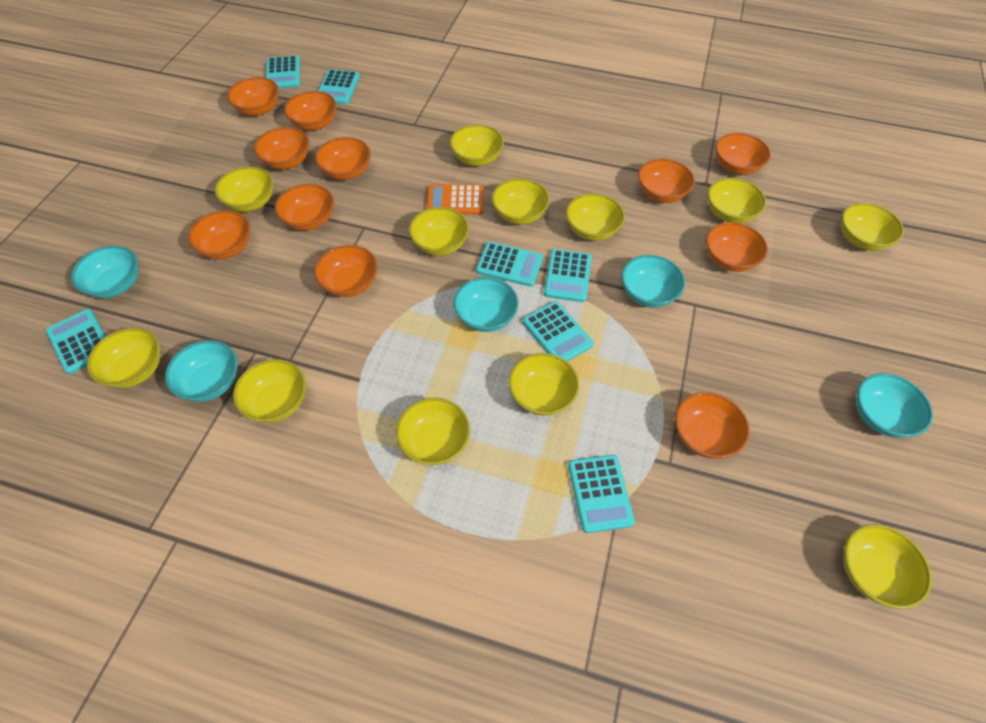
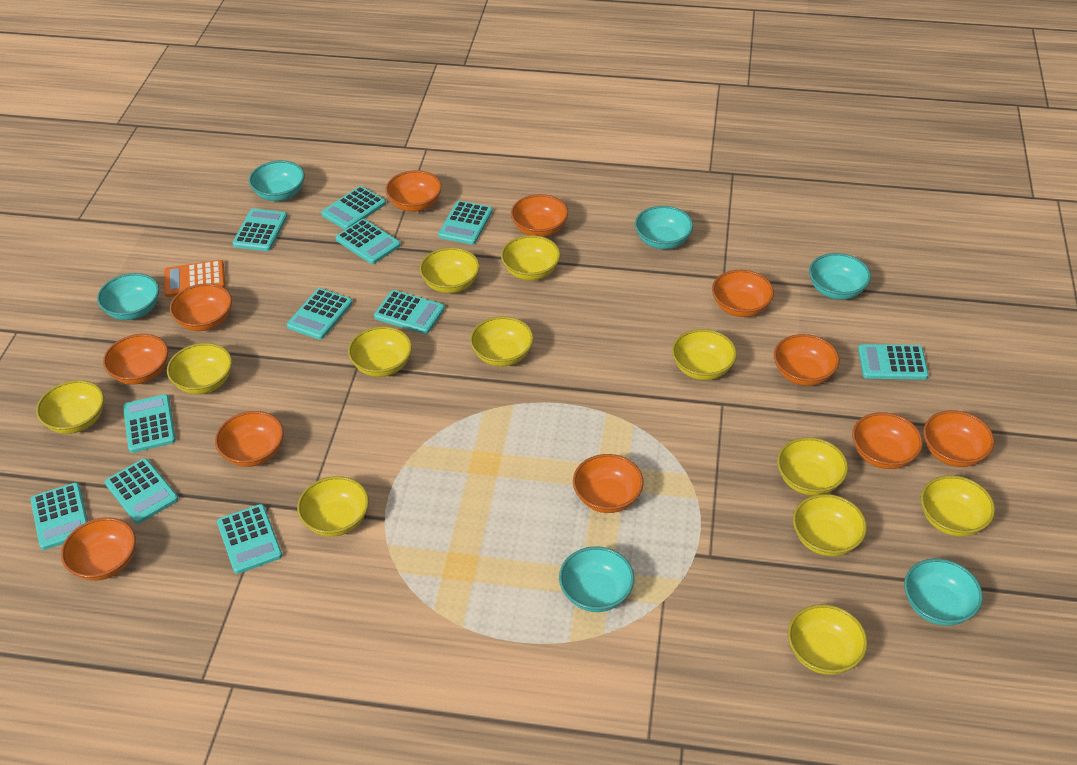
turquoise bowl: [71,246,139,298] [165,340,238,402] [453,277,519,332] [621,255,685,307] [856,373,933,438] = 5 -> [97,273,159,320] [249,160,305,201] [559,546,634,612] [635,206,693,249] [809,253,871,300] [904,559,983,626] = 6
turquoise calculator: [46,309,106,374] [266,56,300,88] [318,69,360,104] [476,242,543,287] [523,301,594,362] [544,249,592,302] [568,455,635,533] = 7 -> [31,483,88,550] [105,458,178,524] [123,394,176,453] [217,504,282,574] [232,208,287,251] [287,288,353,340] [321,186,386,230] [335,219,401,264] [374,290,445,334] [438,201,493,245] [858,344,929,380] = 11

